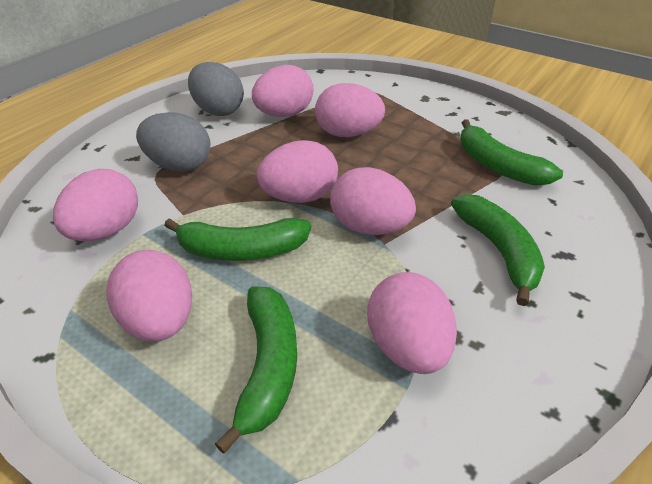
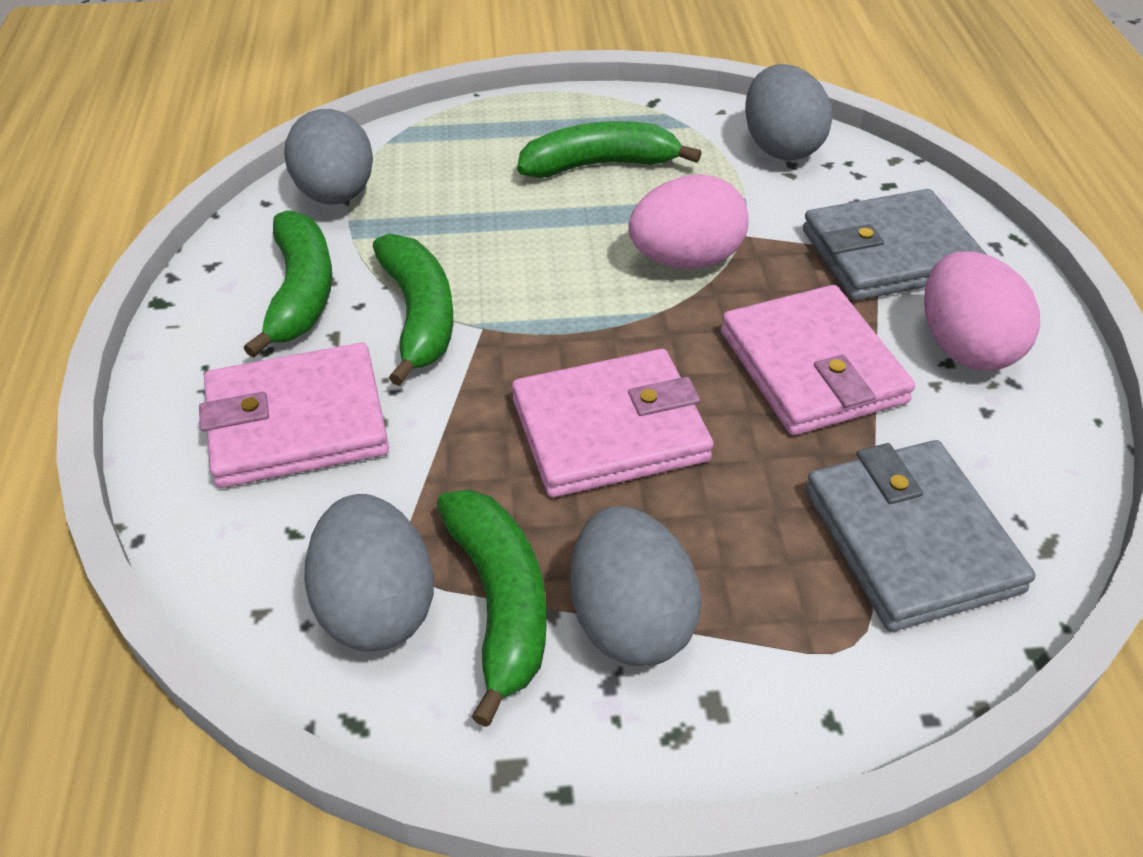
grey egg: [136,112,210,172] [188,62,244,116] = 2 -> [284,109,373,204] [304,494,434,651] [570,506,702,666] [745,64,832,161] = 4
grey wallet: none = 0 -> [803,189,987,301] [805,440,1036,632] = 2
pink egg: [53,169,138,241] [106,250,192,341] [252,65,314,117] [257,140,338,203] [315,83,385,137] [330,167,416,235] [367,272,457,374] = 7 -> [628,174,749,269] [924,252,1040,371] = 2
pink wallet: none = 0 -> [199,343,389,488] [512,349,714,498] [721,285,915,435] = 3

